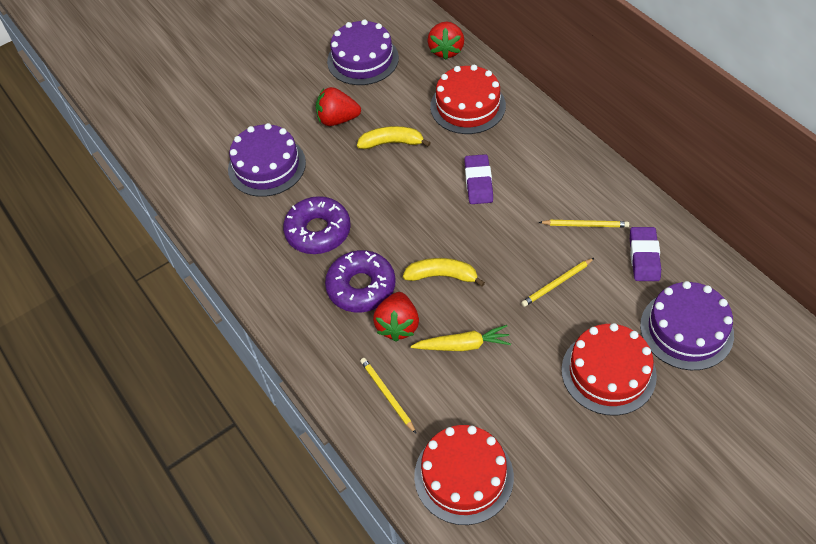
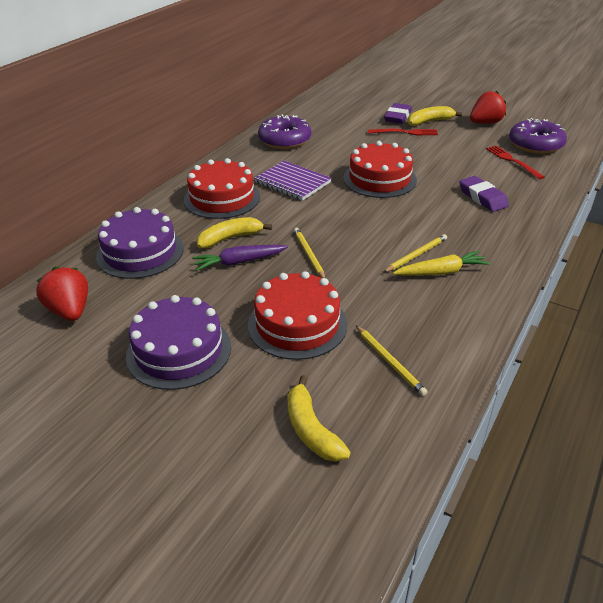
purple cake: [228,123,306,197] [327,19,399,85] [640,281,734,370] = 3 -> [96,207,184,279] [126,295,231,390] = 2
purple carrot: none = 0 -> [192,245,288,271] = 1
purple notebook: none = 0 -> [254,161,332,201] = 1
red fork: none = 0 -> [368,129,438,135] [486,146,544,179] = 2
red strawberry: [316,87,361,126] [373,292,419,342] [428,22,464,60] = 3 -> [36,267,88,321] [470,91,506,124] = 2
yellow banana: [357,126,431,149] [403,258,485,286] = 2 -> [197,217,272,249] [288,375,351,462] [408,106,462,126] = 3

